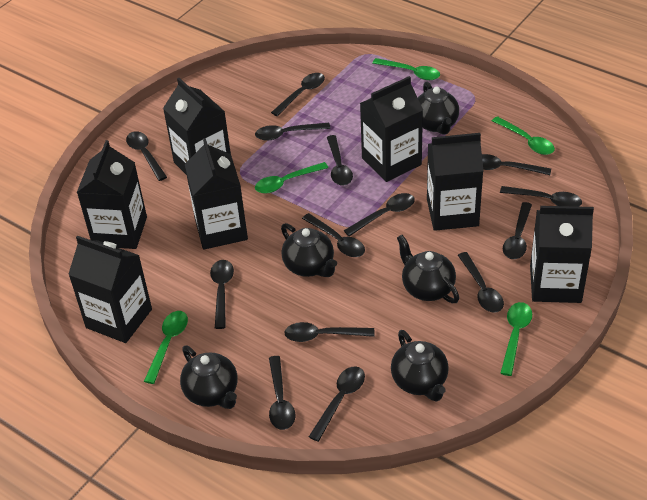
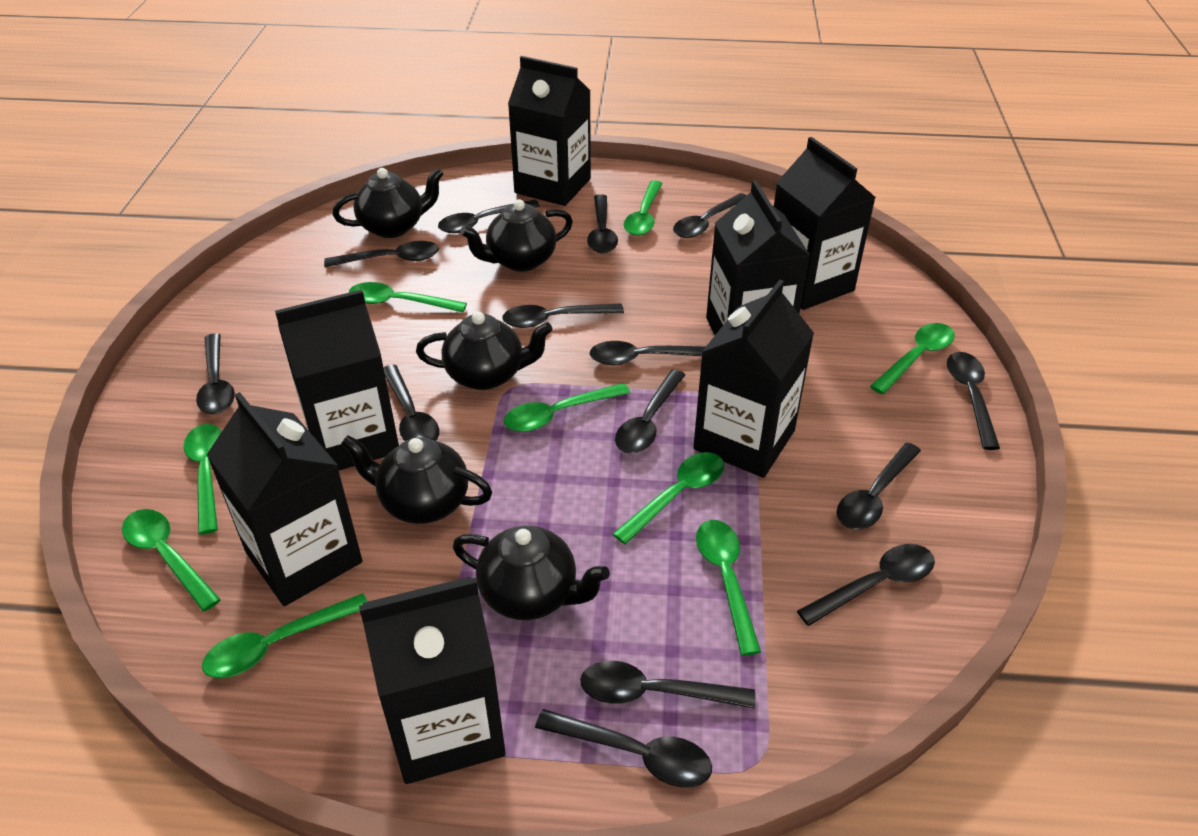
green spoon: [144,311,188,384] [255,162,328,194] [372,58,440,80] [492,116,555,155] [501,302,532,376] = 5 -> [122,509,221,611] [184,424,222,534] [202,593,368,678] [349,282,467,312] [504,383,630,432] [613,452,724,544] [624,180,663,236] [696,520,761,656] [870,323,955,394] = 9

